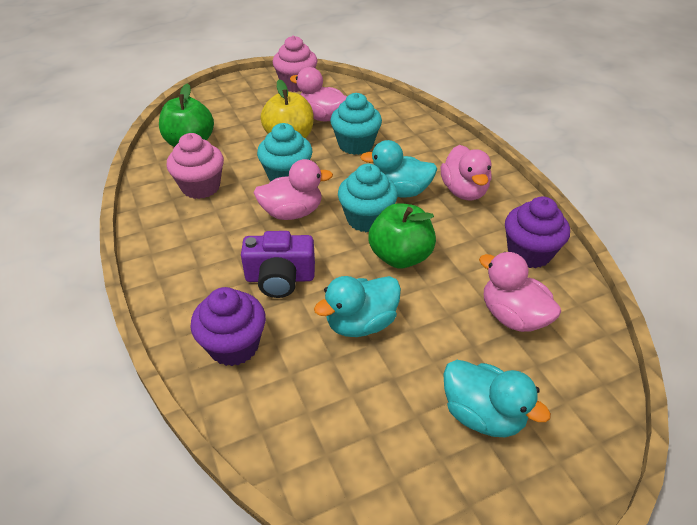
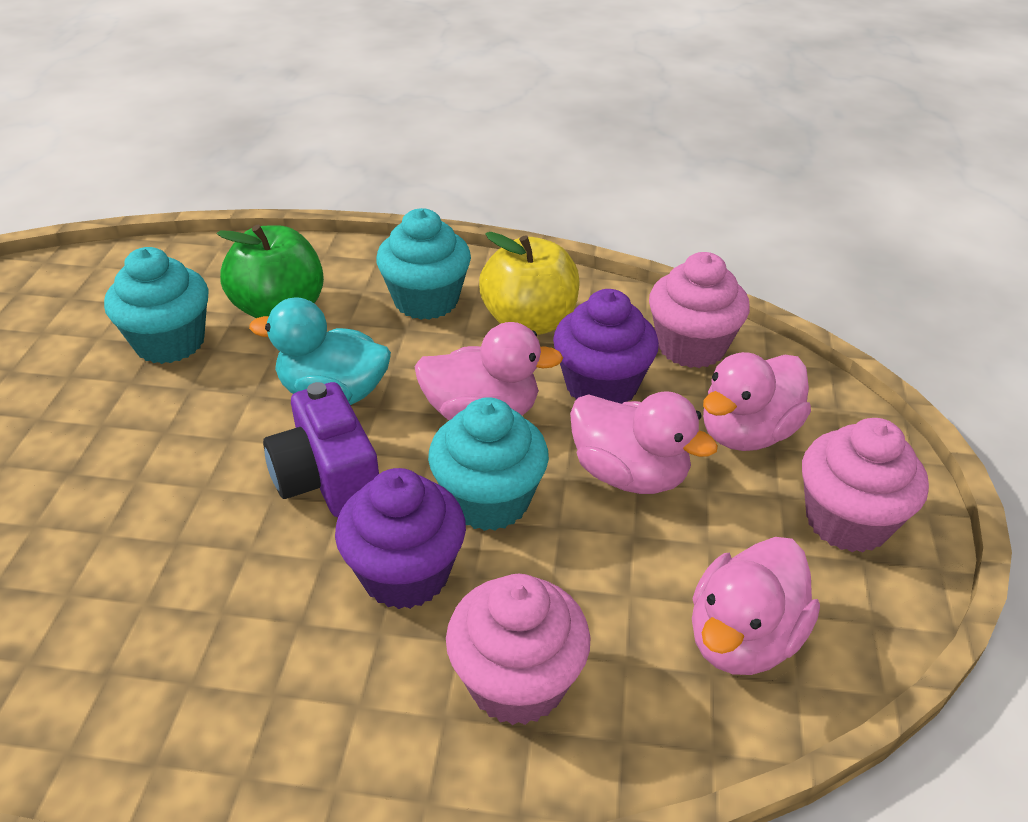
green apple: [159,83,214,147] [368,203,436,268] = 2 -> [217,225,324,318] = 1
pink cupcake: [167,133,224,199] [273,36,317,92] = 2 -> [446,574,591,725] [649,252,750,368] [802,418,929,552] = 3
turquoise duck: [314,276,401,337] [360,140,437,197] [443,360,551,437] = 3 -> [249,297,391,405] = 1

